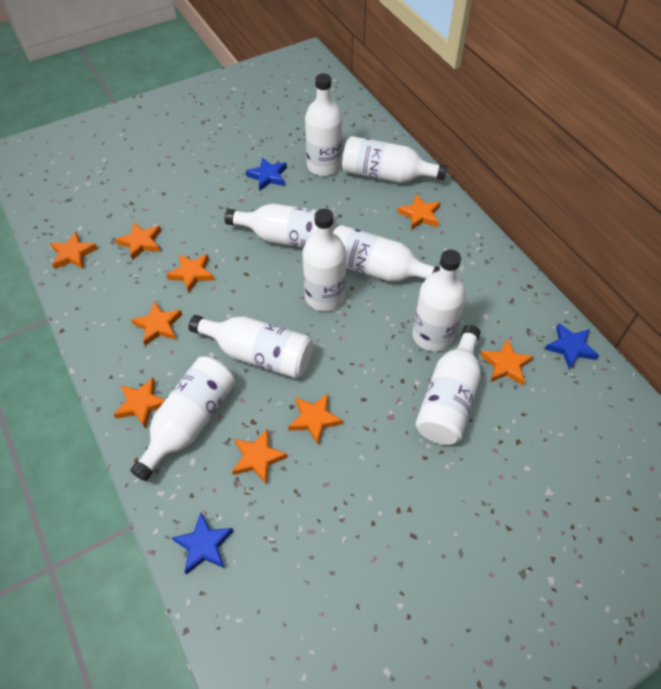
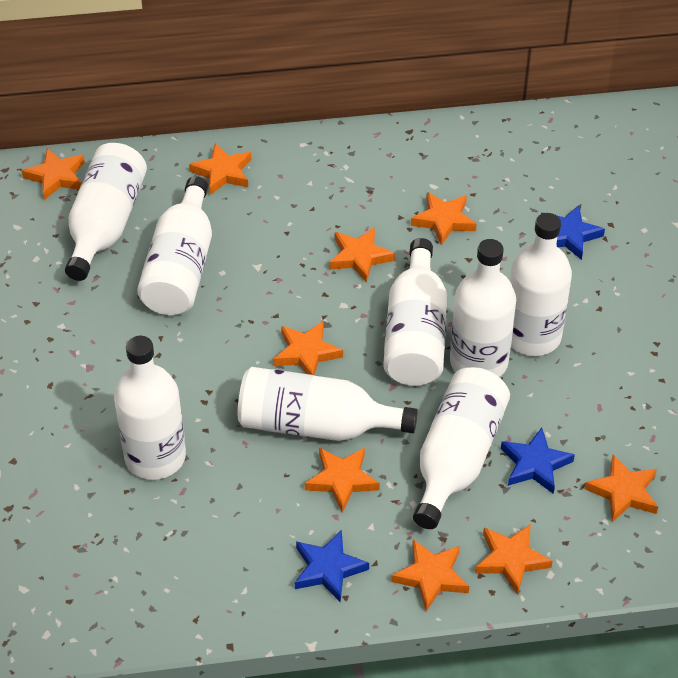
white bottle: [130,356,235,481] [189,315,313,379] [225,204,337,248] [302,209,346,311] [305,73,342,176] [333,225,440,282] [342,136,448,183] [412,250,466,352] [415,325,481,445] = 9 -> [65,143,147,281] [114,336,186,480] [137,176,212,315] [238,367,418,441] [383,238,447,386] [413,367,510,529] [450,239,516,377] [510,213,572,356] = 8

